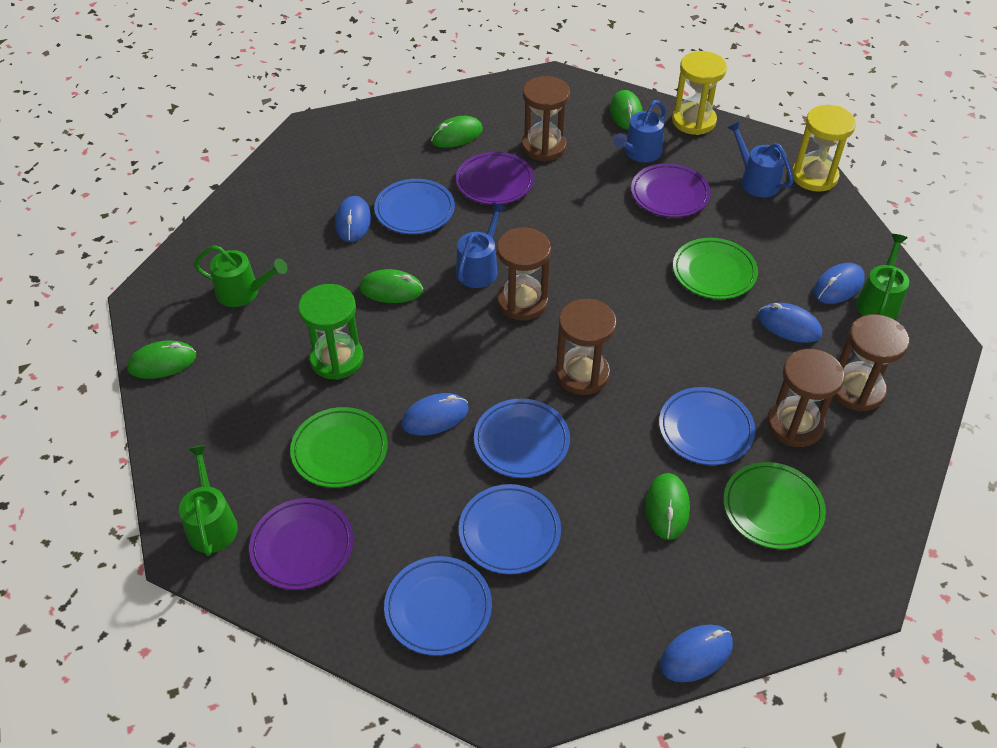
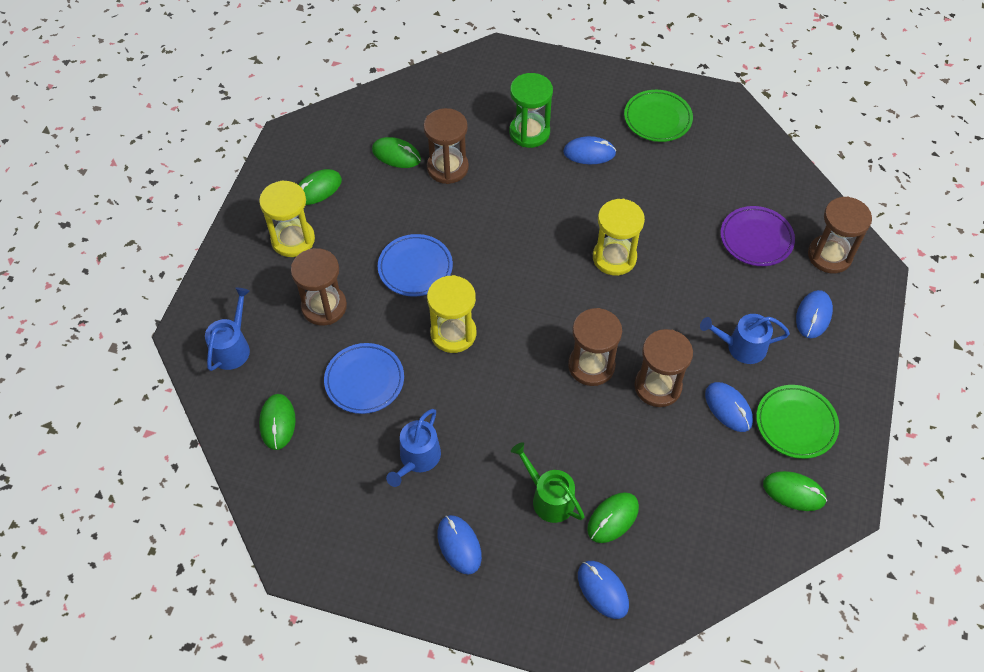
blue plate: [374,179,455,234] [384,556,492,656] [459,484,561,574] [474,399,570,478] [659,387,755,465] = 5 -> [324,343,404,414] [378,234,453,296] = 2
green plate: [290,407,388,488] [673,238,758,299] [723,462,826,549] = 3 -> [624,90,693,142] [756,385,839,459] = 2
green watering can: [179,445,238,556] [194,245,287,307] [856,234,909,320] = 3 -> [511,442,585,523] = 1
purple plate: [249,498,353,590] [456,152,534,205] [631,163,711,218] = 3 -> [720,206,795,266] = 1
yellow hourglass: [672,51,727,135] [792,105,856,192] = 2 -> [259,180,315,257] [427,275,476,353] [593,199,645,275] = 3

